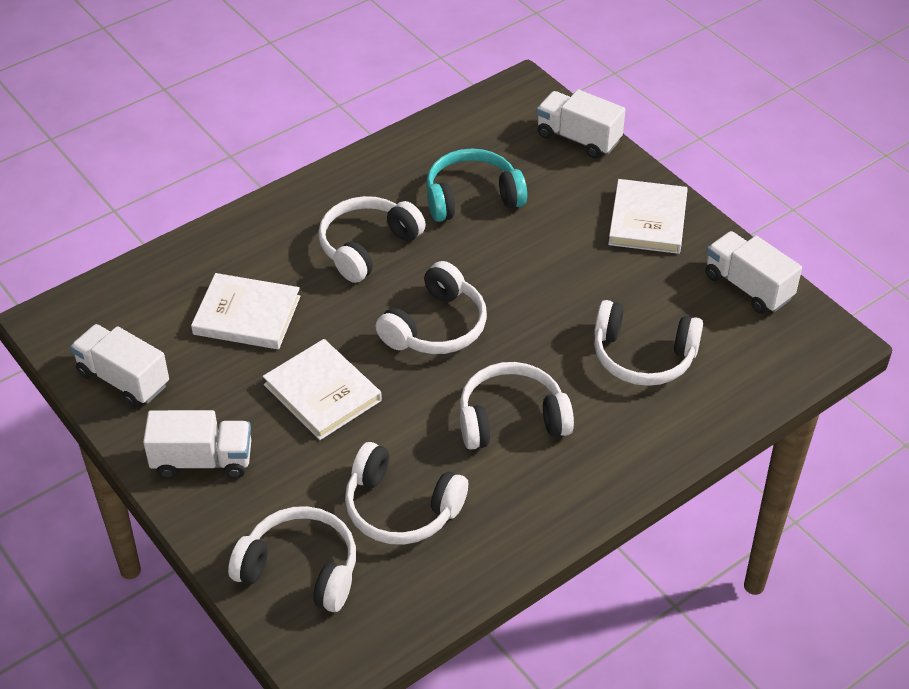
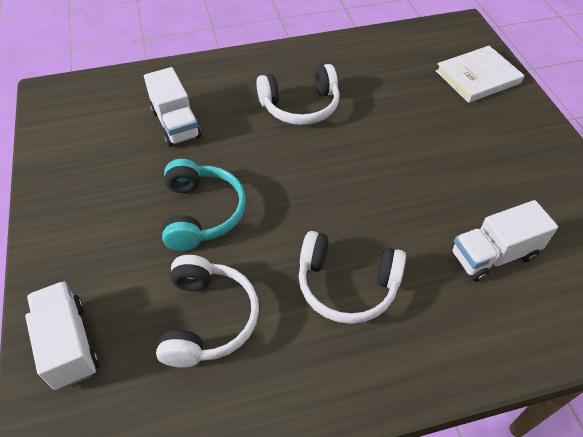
white book: [191,273,301,349] [263,339,382,440] [608,179,688,254] = 3 -> [436,46,524,103] = 1
white headphones: [228,506,356,612] [318,196,426,283] [345,442,468,545] [375,261,487,354] [460,362,574,450] [594,300,703,386] = 6 -> [156,255,259,367] [256,64,339,125] [299,231,406,324] = 3
white truck: [70,324,169,407] [143,410,251,479] [536,90,626,159] [705,231,802,314] = 4 -> [25,281,99,390] [144,67,201,147] [451,200,558,282] = 3

